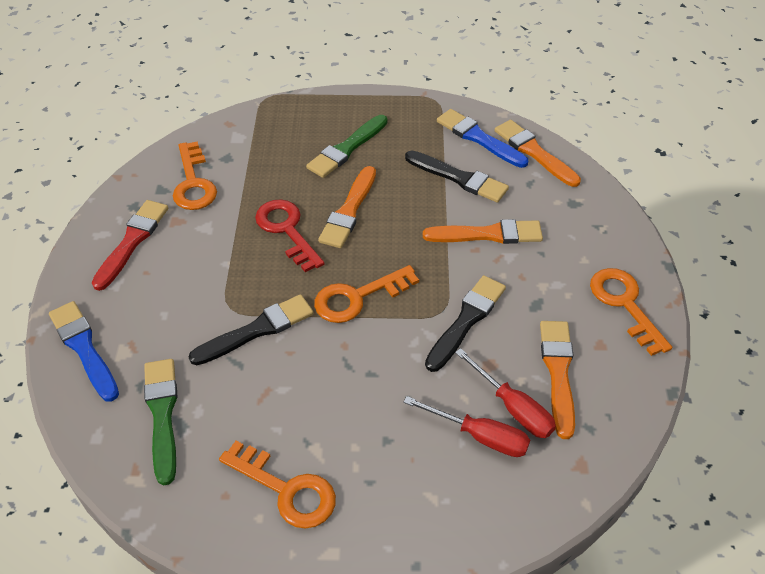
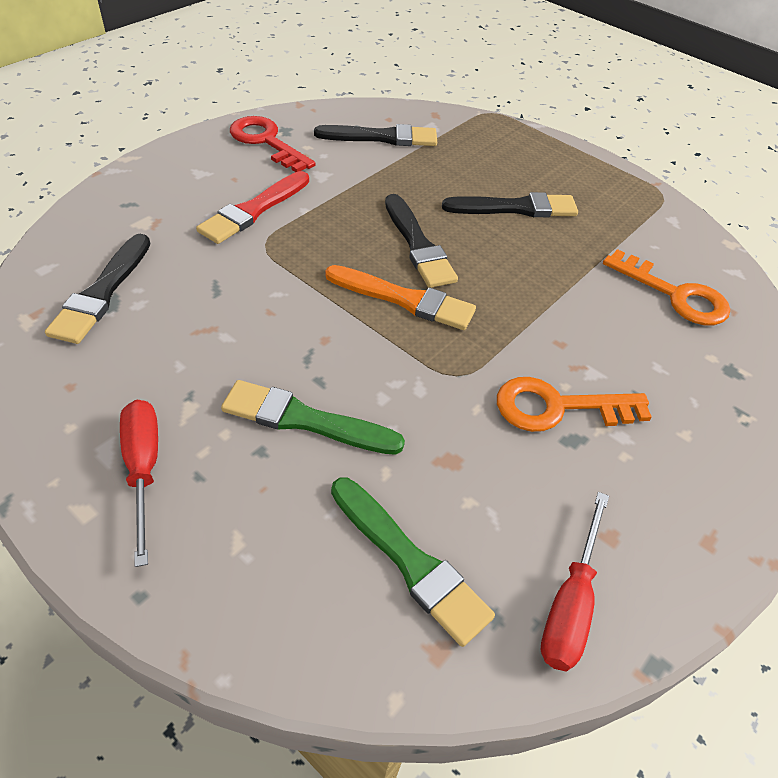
black brush: [189,294,314,365] [405,151,509,203] [425,275,506,372] = 3 -> [45,234,151,344] [314,124,437,146] [385,194,458,288] [442,192,578,217] = 4
blue brush: [49,301,119,402] [437,109,528,168] = 2 -> none = 0
orange brush: [318,166,376,248] [423,219,543,244] [494,120,581,187] [540,321,575,439] = 4 -> [325,265,476,330] = 1
orange key: [173,141,217,210] [219,441,336,529] [314,265,419,323] [590,268,672,356] = 4 -> [497,377,652,432] [603,249,730,325] = 2

